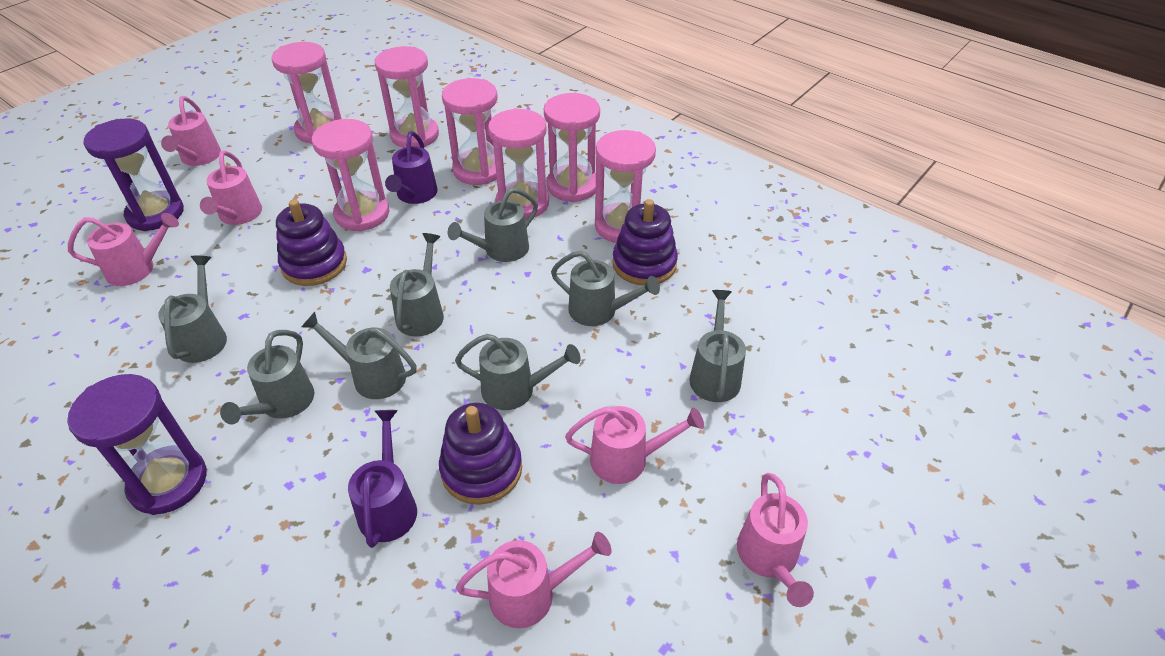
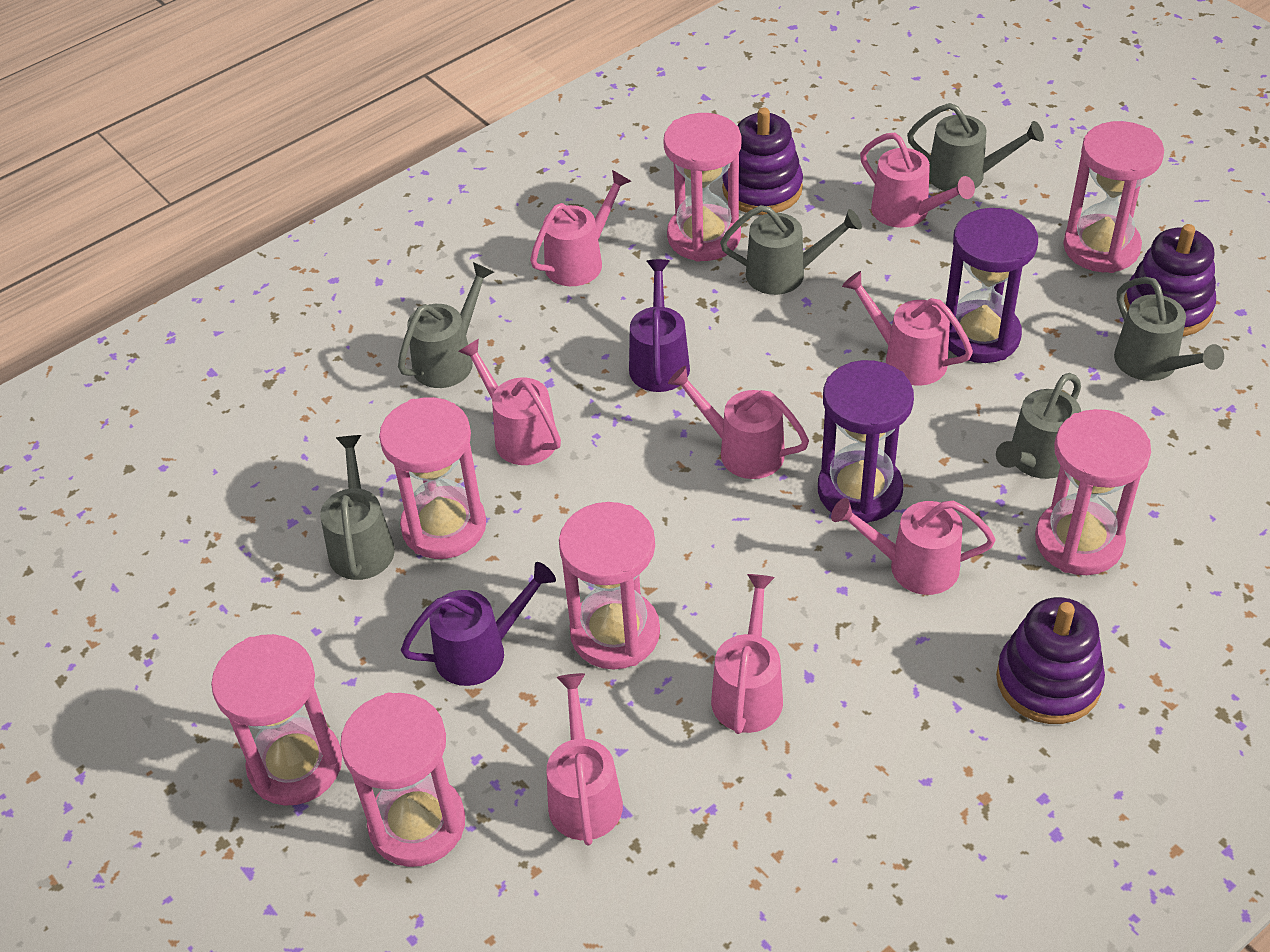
grey watering can: [158,256,227,363] [220,330,314,424] [301,312,417,399] [390,233,444,337] [448,188,538,262] [455,334,581,410] [551,251,660,326] [689,290,746,402] = 8 -> [320,435,395,580] [398,262,494,388] [720,205,862,295] [907,103,1044,191] [996,373,1081,479] [1114,277,1224,381] = 6
pink watering can: [68,213,179,286] [161,96,221,166] [200,151,262,225] [456,532,611,628] [565,406,704,484] [737,473,814,607] = 6 -> [458,339,561,465] [530,170,631,286] [547,673,623,846] [668,366,809,479] [711,574,783,734] [831,498,996,595] [842,271,973,386] [860,133,975,228] = 8

